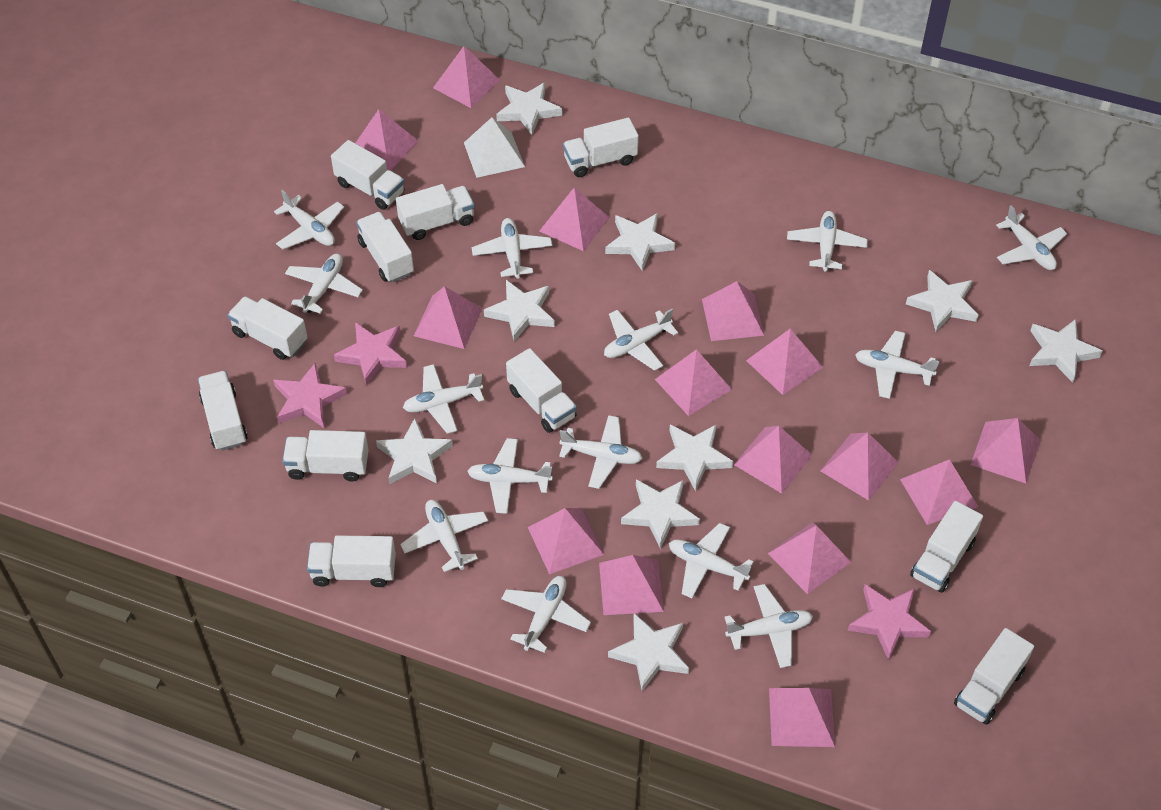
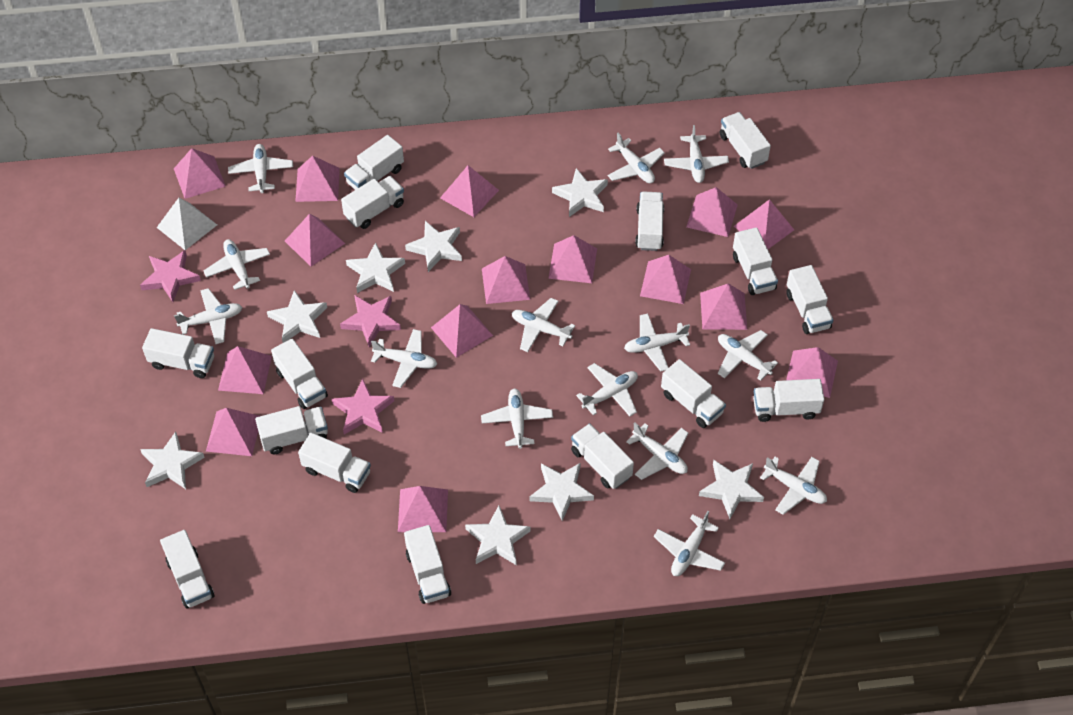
white star: [376,418,453,485] [484,280,555,342] [496,82,562,135] [605,213,675,272] [608,613,689,691] [621,479,700,549] [656,424,733,491] [906,270,978,332] [1029,319,1102,383] = 9 -> [140,432,205,489] [267,290,327,343] [346,242,405,293] [405,221,462,272] [465,505,531,565] [529,463,594,521] [552,168,608,217] [699,460,764,519] = 8
white truck: [198,371,247,451] [228,296,308,360] [282,430,368,481] [307,535,396,587] [331,140,405,210] [356,212,414,282] [396,184,475,240] [506,348,577,433] [563,117,639,177] [910,501,983,593] [954,628,1034,725] = 11 -> [142,328,214,378] [160,530,214,609] [255,406,328,454] [271,338,328,409] [298,433,371,493] [341,176,404,229] [344,135,404,190] [404,525,451,604] [571,423,634,489] [635,192,664,251] [661,359,726,428] [720,112,771,169] [733,227,778,295] [753,379,824,422] [787,265,833,334] = 15

